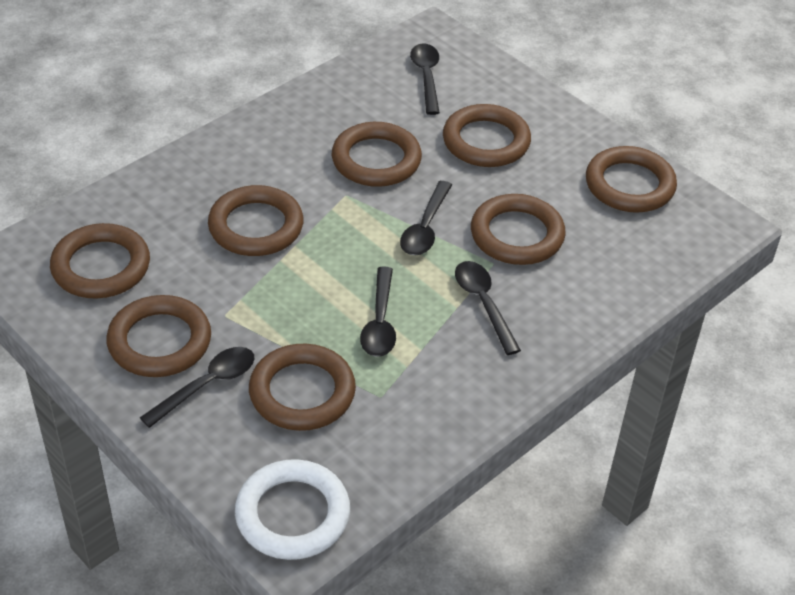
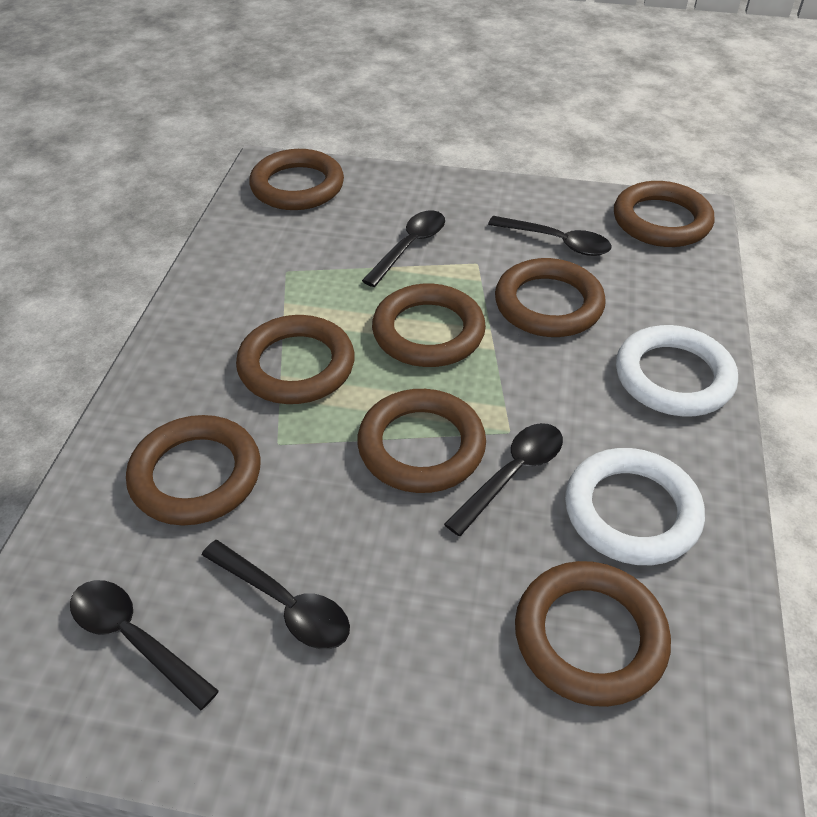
white ring: [235,459,350,560] = 1 -> [565,448,705,565] [616,325,738,416] = 2

